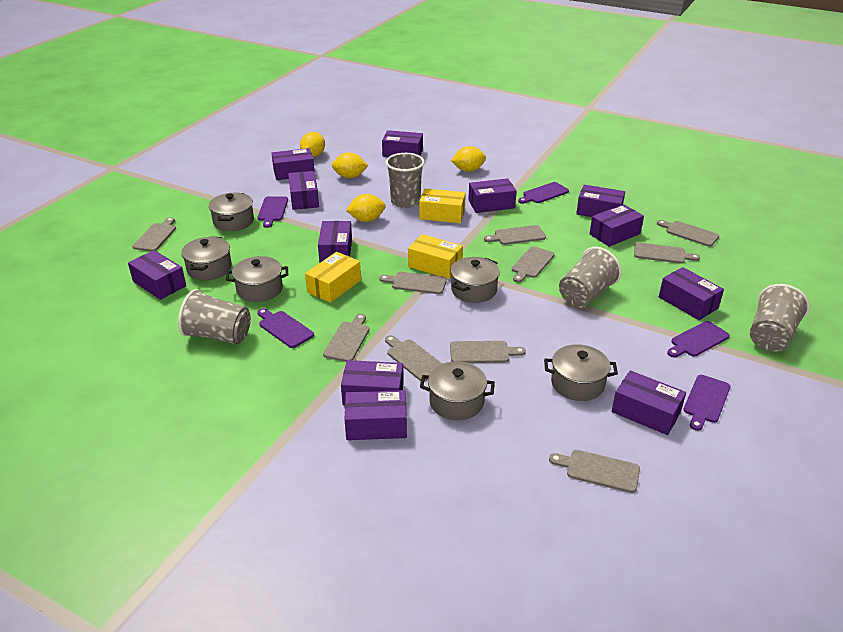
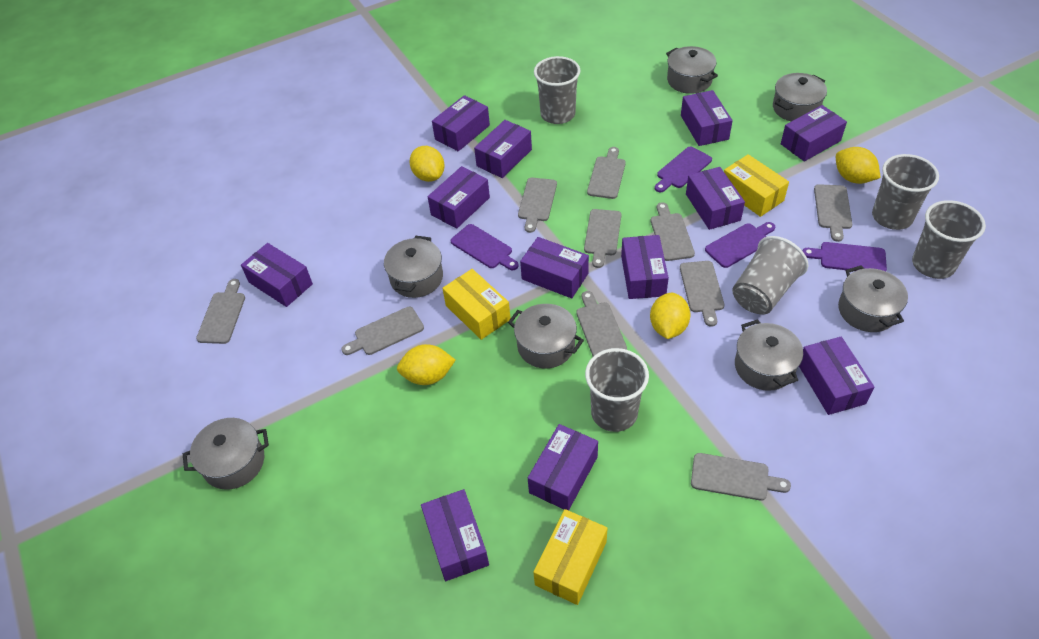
grey cup: [178,289,251,344] [386,153,425,208] [559,247,622,308] [750,284,810,351] = 4 -> [534,56,580,124] [585,348,649,432] [732,236,808,315] [872,154,939,230] [912,200,986,279] = 5
grey pot: [181,236,232,280] [209,193,254,231] [226,256,288,302] [420,361,495,420] [450,257,500,303] [544,344,618,401] = 6 -> [183,418,269,490] [384,236,443,298] [508,304,584,368] [666,46,718,94] [735,319,803,391] [773,73,827,121] [838,265,908,332] = 7
purple cutting board: [257,308,314,348] [258,196,288,228] [518,182,569,204] [667,321,730,357] [683,375,731,431] = 5 -> [451,224,519,270] [655,146,712,192] [705,222,775,268] [803,242,887,271] = 4

